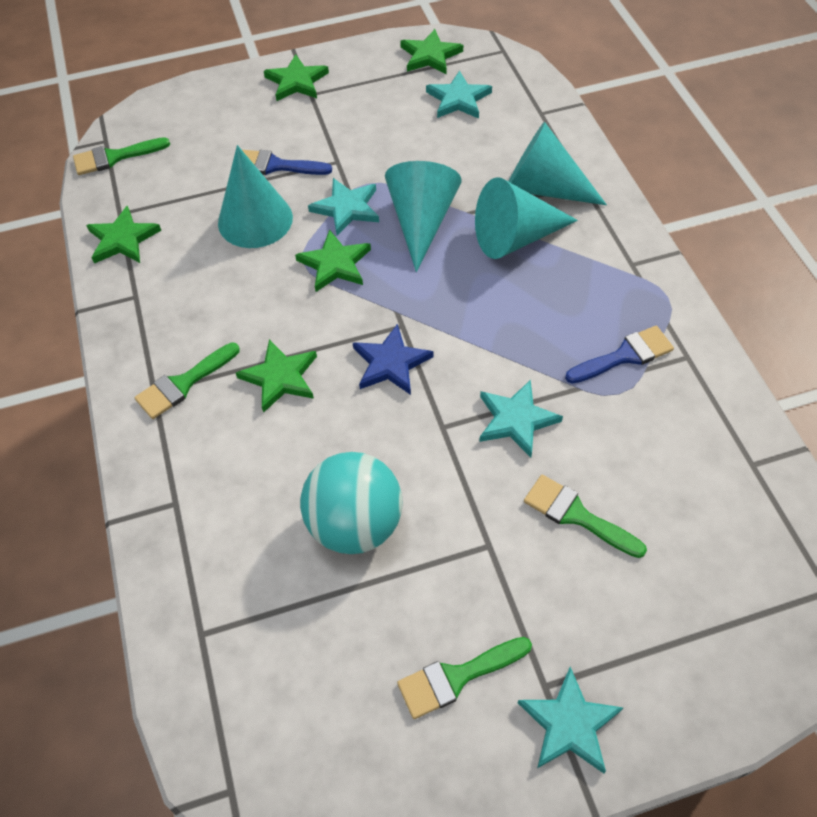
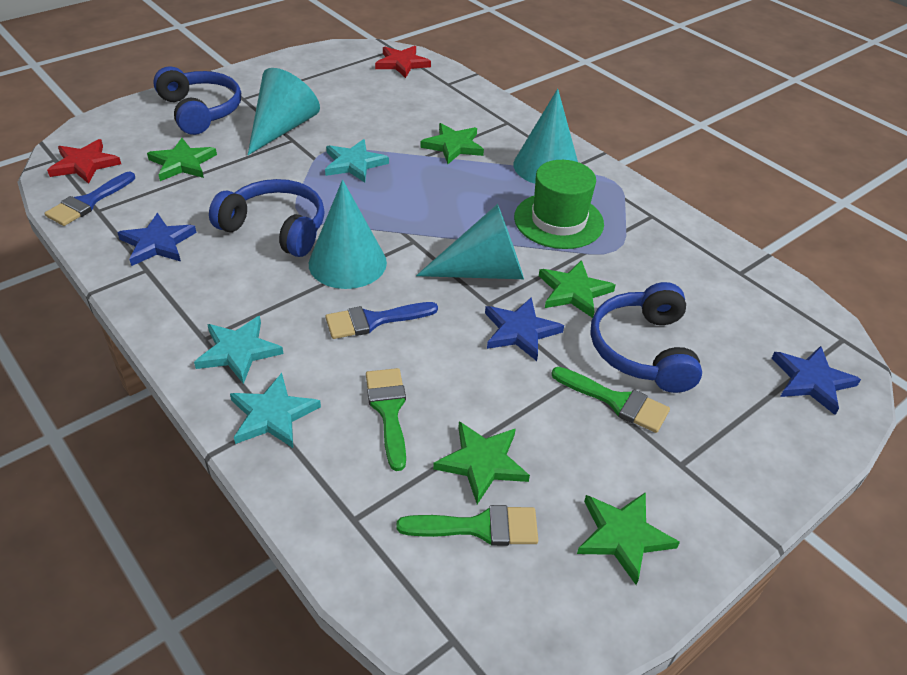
blue headphones: none = 0 -> [153,66,241,135] [209,179,325,257] [591,282,702,393] = 3
blue star: [353,324,434,395] = 1 -> [117,213,197,266] [485,297,564,361] [771,346,861,415] = 3
green brush: [73,137,170,175] [134,342,240,419] [397,637,532,719] [524,475,647,558] = 4 -> [366,368,406,471] [397,505,539,546] [551,367,670,433] = 3
green hat: none = 0 -> [514,160,604,249] = 1
red star: none = 0 -> [47,139,121,184] [375,46,431,78] = 2
turquoise ball: [300,452,402,554] = 1 -> none = 0
turquoise star: [308,178,379,236] [426,71,492,119] [479,380,563,458] [518,667,624,773] = 4 -> [194,316,283,384] [230,373,321,448] [325,139,389,182] = 3

